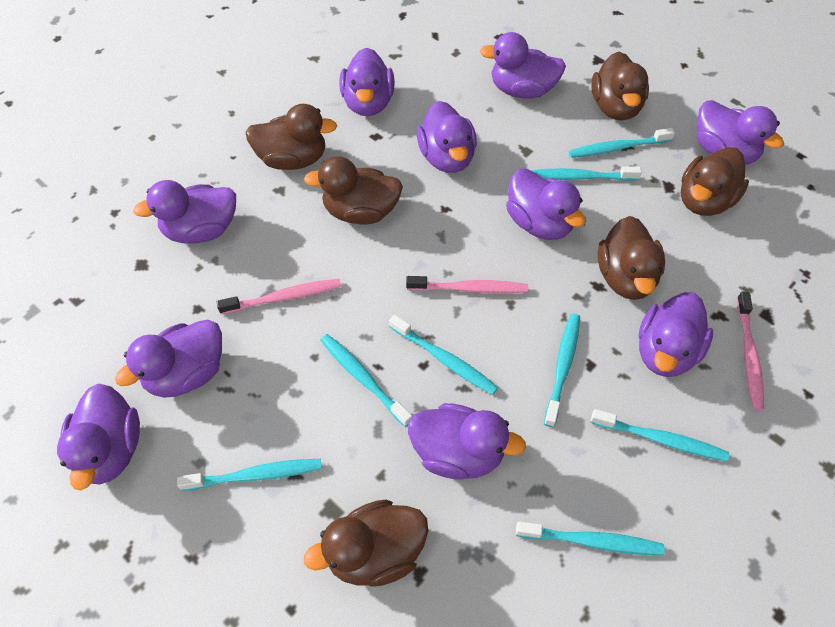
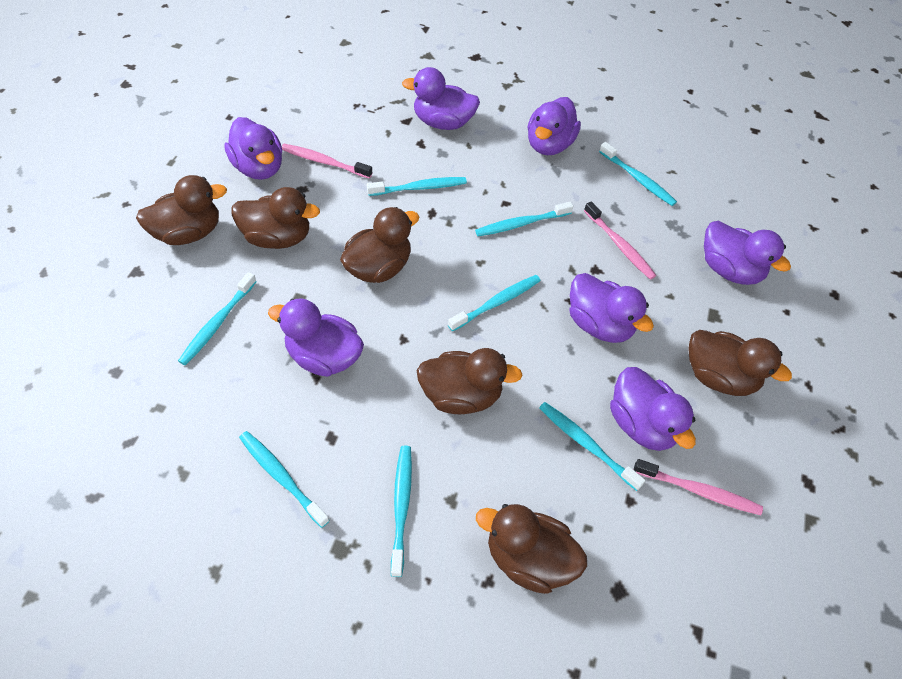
purple duck: [57,384,140,491] [115,320,222,398] [133,180,236,244] [339,48,395,116] [408,403,526,480] [417,101,477,173] [480,32,566,98] [506,168,586,240] [638,292,713,377] [697,100,784,165] = 10 -> [224,117,282,180] [268,299,364,377] [402,67,480,130] [528,97,581,155] [569,273,654,343] [610,367,696,451] [704,221,791,285] = 7

